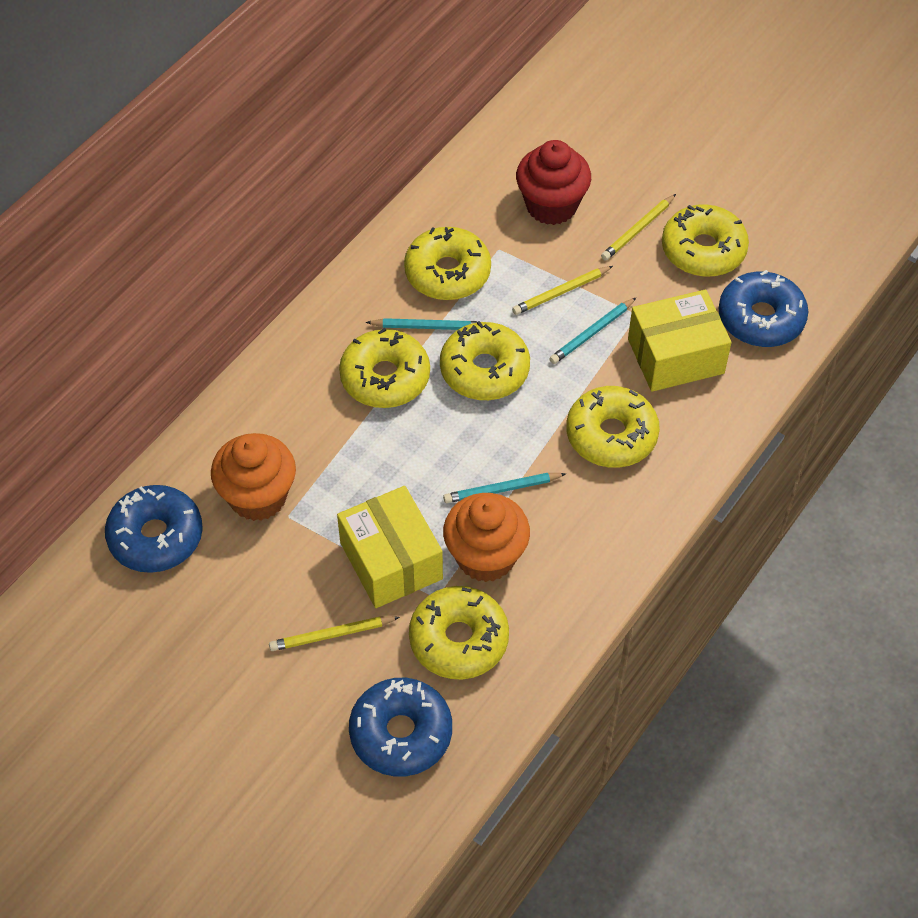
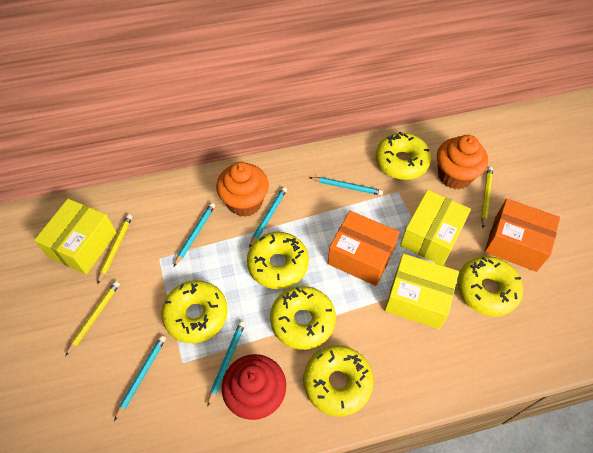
blue donut: [105,485,203,573] [349,678,452,776] [718,270,808,347] = 3 -> none = 0
orange box: none = 0 -> [328,211,400,286] [484,199,560,272] = 2
turquoise pencil: [366,318,477,330] [443,473,566,503] [549,298,636,364] = 3 -> [114,335,166,421] [174,203,215,266] [207,321,245,407] [249,187,287,248] [309,177,383,195] = 5
yellow box: [337,486,443,608] [628,290,732,392] = 2 -> [34,199,117,274] [385,253,459,329] [400,190,471,266] = 3

